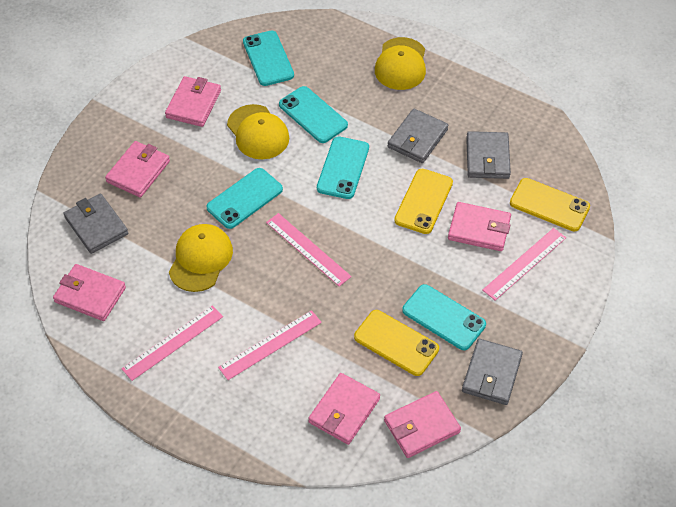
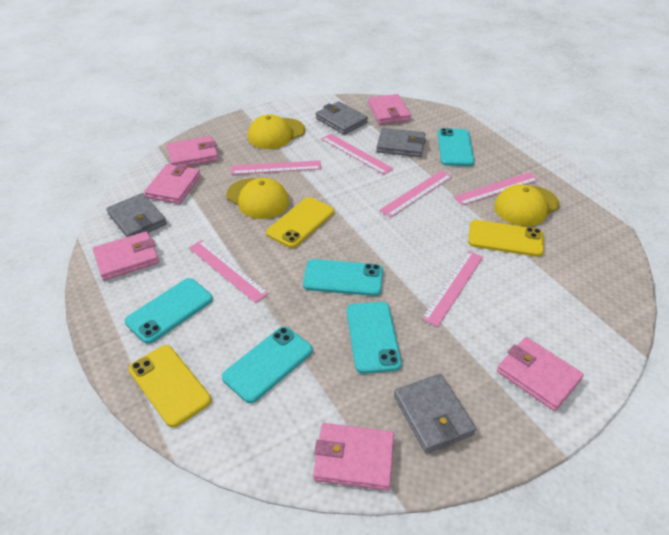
pink ruler: [121,305,223,381] [218,310,322,380] [266,213,352,287] [483,228,566,300] = 4 -> [189,240,269,303] [231,160,321,175] [321,134,394,175] [379,170,452,218] [422,251,483,327] [454,172,538,205] = 6

